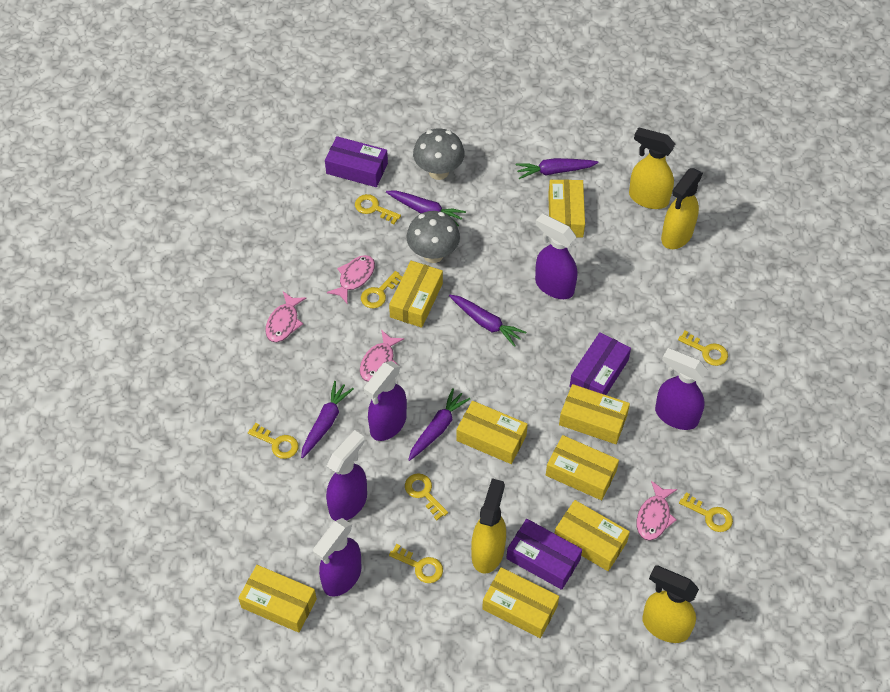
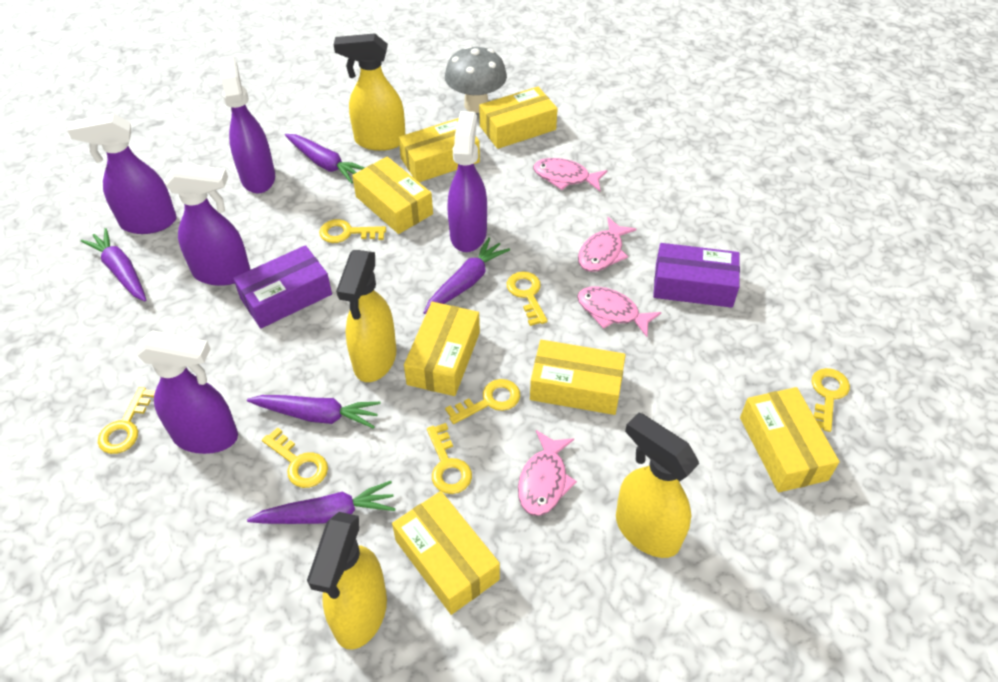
grey mushroom: [407,211,460,263] [413,128,464,180] = 2 -> [445,45,507,113] = 1
purple box: [325,136,388,187] [506,519,582,590] [570,332,631,395] = 3 -> [233,245,332,328] [653,243,740,308] = 2
yellow box: [238,565,317,633] [389,261,443,328] [456,401,528,464] [482,567,559,638] [546,435,619,500] [548,179,585,237] [554,500,630,571] [559,384,630,444] = 8 -> [352,157,433,234] [392,491,500,615] [399,118,480,182] [404,302,480,396] [479,87,558,149] [530,340,626,415] [740,387,840,492] = 7

